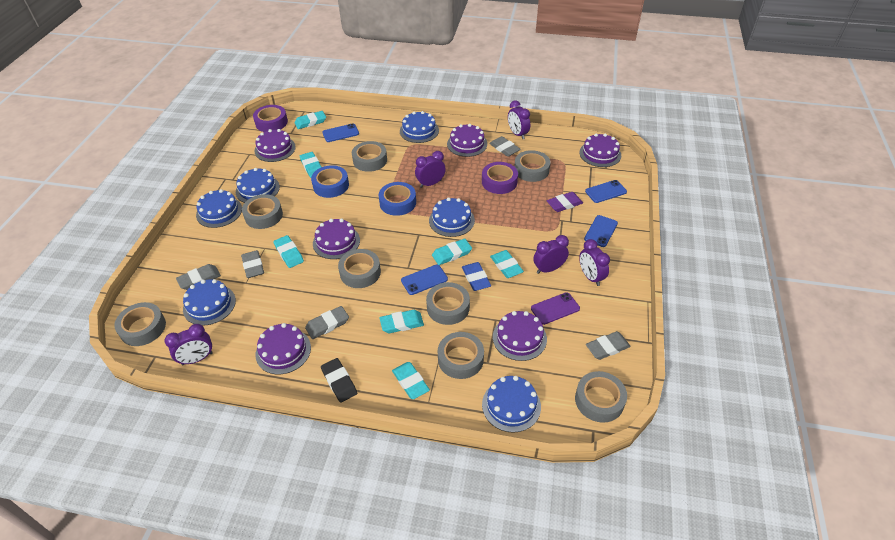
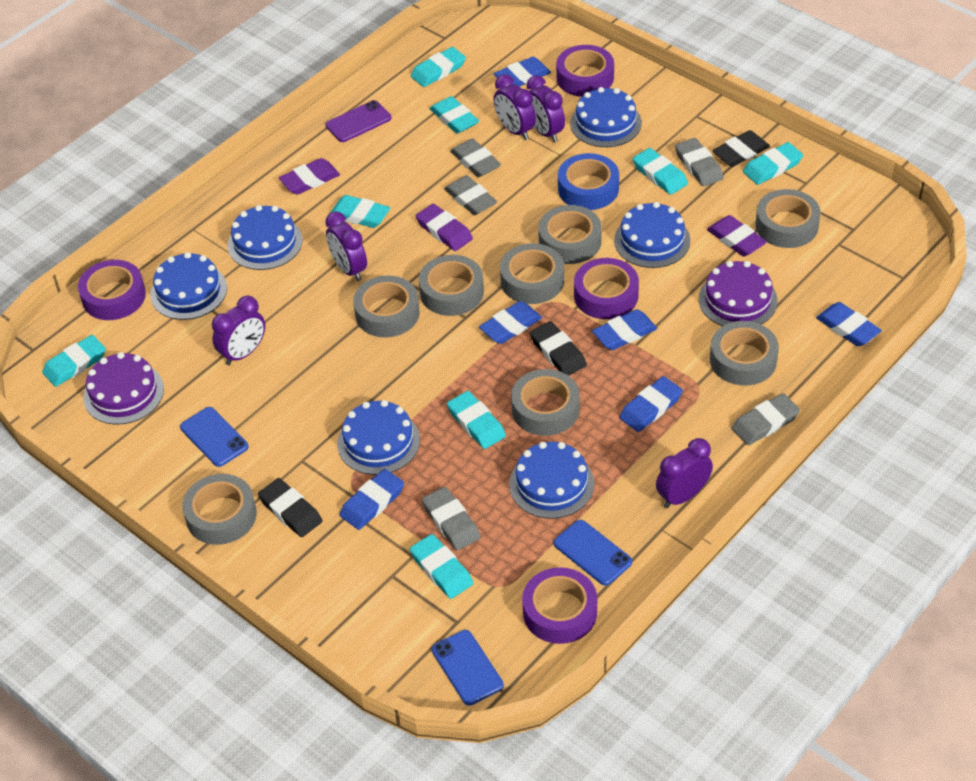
black eraser: [321,358,357,403] = 1 -> [258,478,323,537] [530,321,587,376] [712,130,770,167] = 3
blue eraser: [462,262,491,291] = 1 -> [340,469,404,530] [479,301,542,344] [493,57,551,87] [592,309,657,350] [619,376,683,432] [816,302,882,346] = 6
blue phone: [322,123,359,142] [401,265,448,295] [584,215,618,247] [585,180,627,203] = 4 -> [180,407,249,467] [432,630,504,706] [554,520,632,586] = 3
blue tape: [311,165,349,198] [379,182,416,216] = 2 -> [558,153,619,210] = 1
purple cake: [255,129,296,162] [256,323,311,374] [313,219,360,259] [447,124,487,157] [493,311,547,361] [579,133,621,167] = 6 -> [83,352,164,425] [699,261,778,326] = 2
purple eraser: [547,192,583,212] = 1 -> [279,158,340,195] [416,204,473,251] [707,215,767,257] = 3
purple tape: [253,105,288,132] [482,162,518,194] = 2 -> [78,260,146,320] [522,567,597,644] [556,45,614,97] [574,258,639,319] = 4
turquoise eraser: [273,235,304,268] [295,111,326,129] [300,152,321,178] [379,310,424,333] [392,362,430,399] [432,239,472,265] [490,250,524,278] = 7 -> [42,335,106,387] [330,195,390,228] [410,534,473,599] [411,47,466,87] [430,96,479,134] [447,391,506,449] [632,148,688,195] [743,142,803,185] = 8

